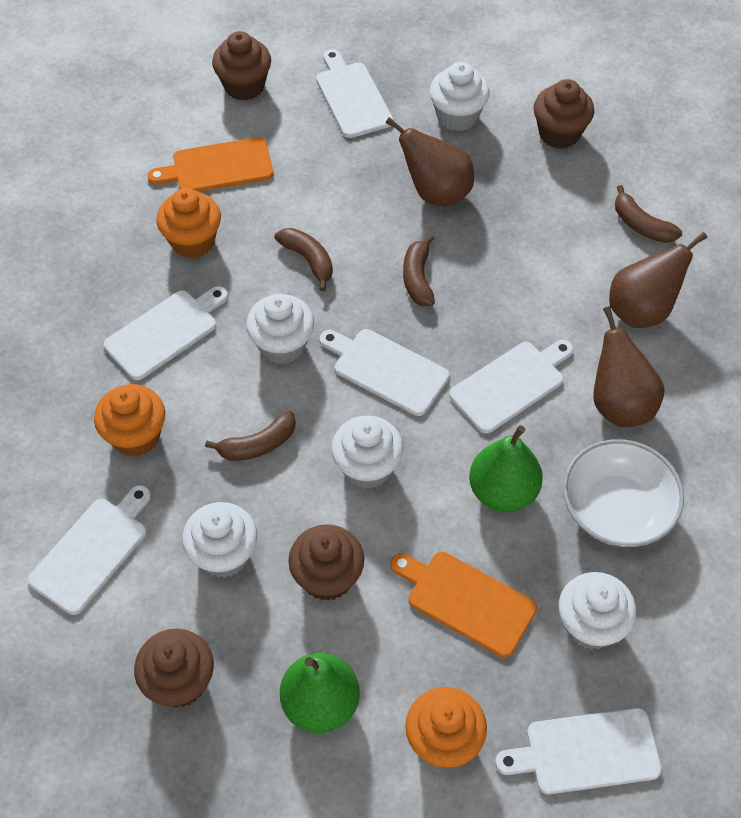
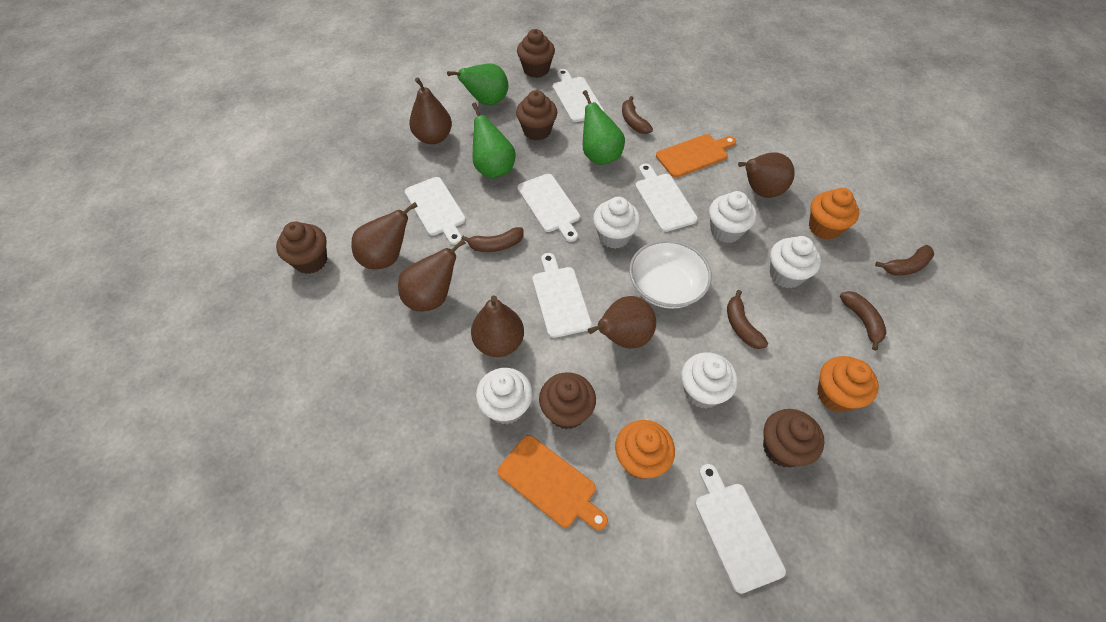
brown banana: [205,411,296,461] [275,228,333,291] [403,235,435,306] [615,185,682,243] = 4 -> [461,227,523,252] [622,96,653,134] [727,290,768,349] [840,291,886,351] [875,245,934,276] = 5
brown cupcake: [134,629,214,708] [212,31,271,100] [288,524,364,601] [534,79,594,149] = 4 -> [276,222,327,274] [516,90,557,140] [517,29,555,78] [539,372,596,430] [763,409,824,468] = 5
brown pear: [386,117,474,206] [593,306,665,427] [609,232,707,328] = 3 -> [351,202,418,269] [398,239,466,312] [409,78,452,144] [471,295,524,357] [588,296,656,349] [738,152,795,198] = 6
green pear: [280,652,360,733] [469,425,543,512] = 2 -> [447,63,508,105] [472,103,516,179] [583,90,625,165] = 3

